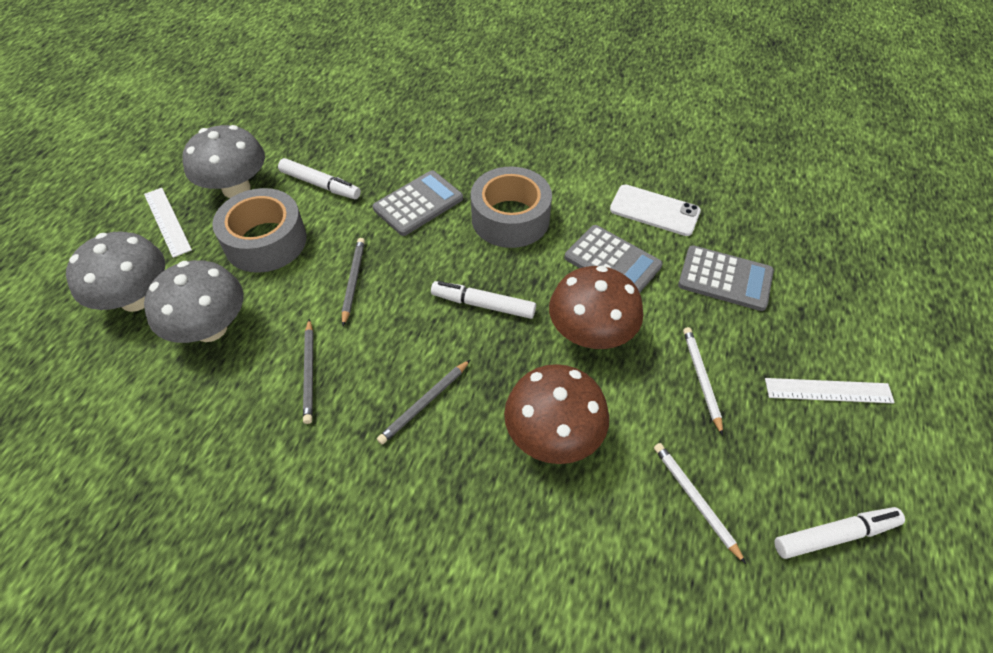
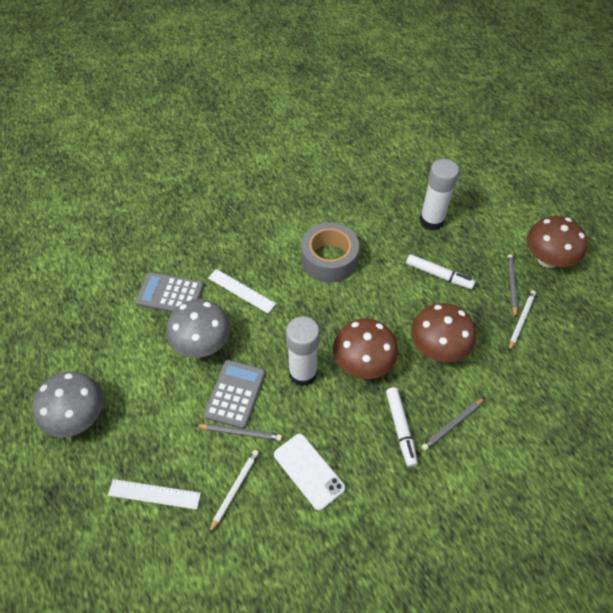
brown mushroom: [504,364,609,464] [549,266,644,349] = 2 -> [333,319,398,379] [411,303,476,362] [527,216,587,268] = 3
grey calculator: [373,170,463,236] [565,225,663,293] [678,245,774,311] = 3 -> [135,272,204,312] [204,360,265,429] = 2
grey mushroom: [66,231,165,312] [144,260,243,343] [182,125,265,198] = 3 -> [32,371,103,438] [166,299,230,358] = 2
grey tape: [212,188,307,273] [471,166,552,248] = 2 -> [301,222,359,283] = 1
white glue stick: none = 0 -> [286,316,320,386] [420,159,459,230] = 2
white marker: [278,158,361,199] [431,281,536,319] [774,507,905,559] = 3 -> [386,387,418,467] [406,254,475,289] = 2

